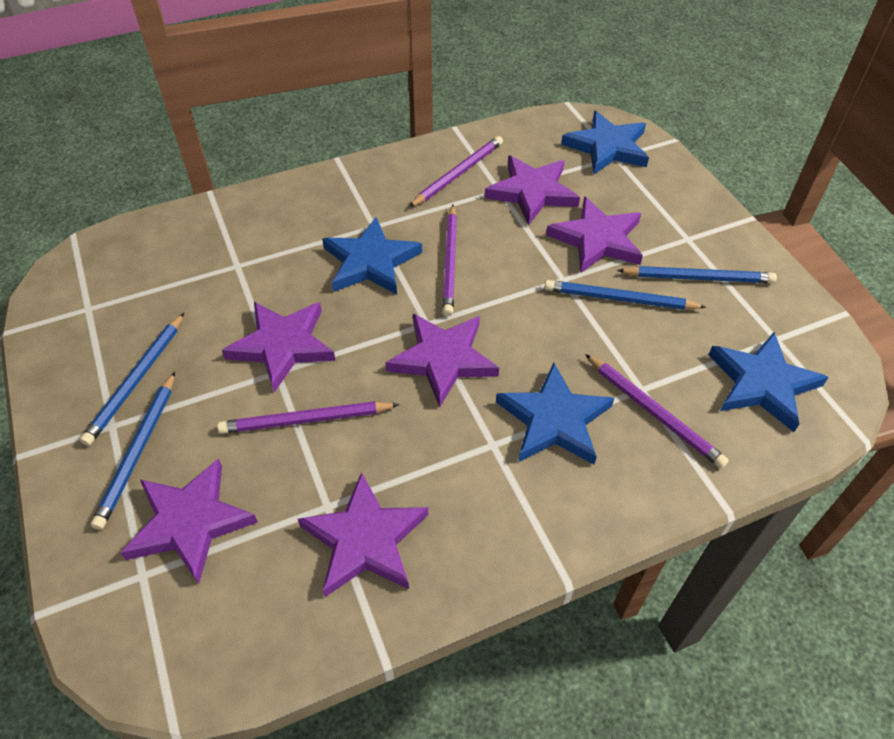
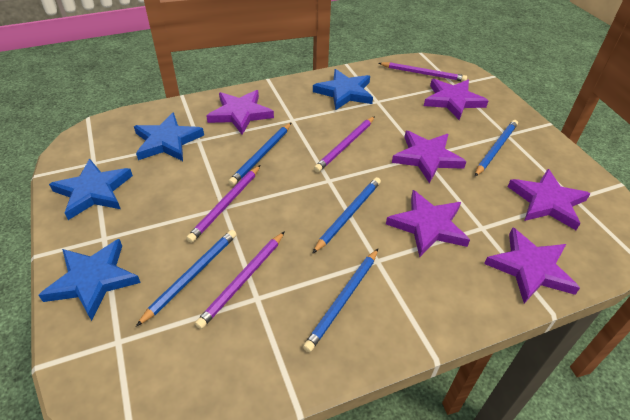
blue pencil: [80,313,184,446] [91,372,175,530] [544,280,707,310] [617,266,777,283] = 4 -> [136,230,237,326] [228,123,291,186] [303,249,378,352] [312,177,381,254] [475,120,518,176] = 5

